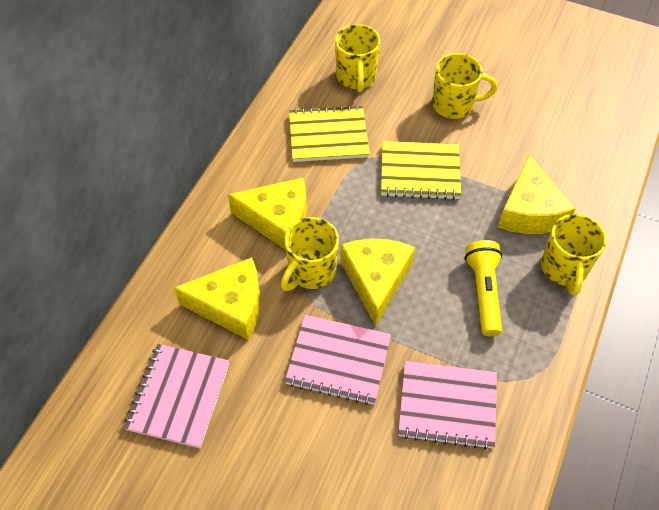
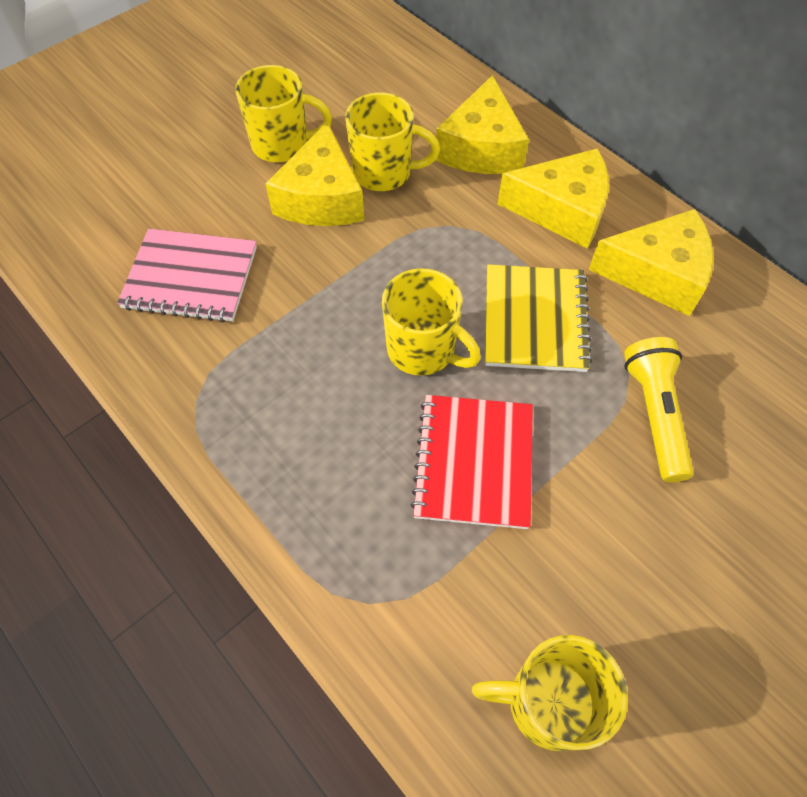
pink notebook: [124,344,230,448] [285,315,391,405] [398,361,497,450] = 3 -> [117,229,257,322] = 1
red notebook: none = 0 -> [410,395,533,529] = 1
yellow notebook: [289,105,370,162] [381,141,461,200] = 2 -> [485,264,592,372] = 1

